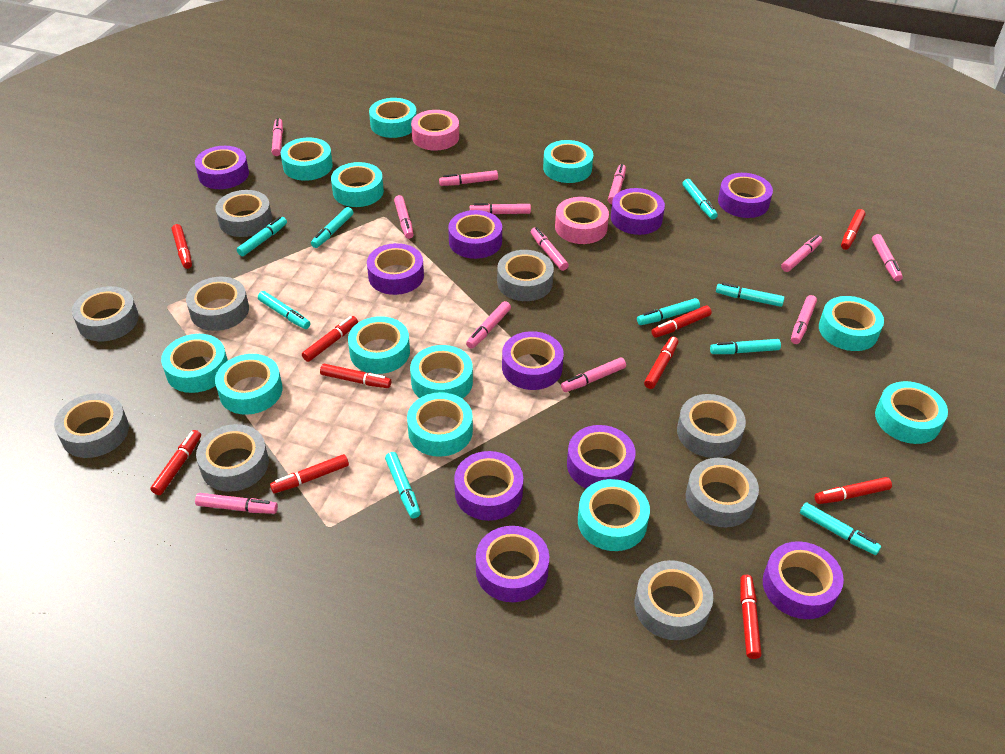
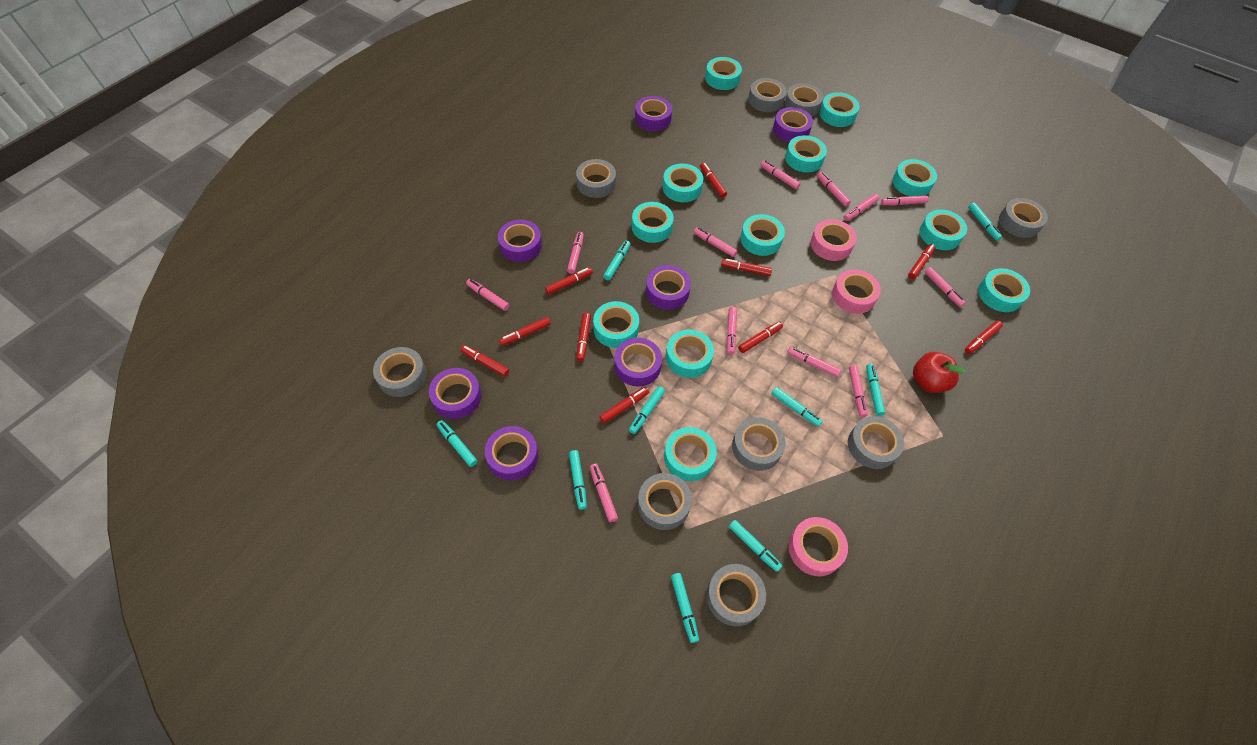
pink tape: [411,110,459,150] [555,197,609,244] = 2 -> [788,517,848,576] [810,219,857,261] [832,269,881,314] = 3
purple tape: [195,146,249,189] [367,243,424,295] [448,210,502,259] [454,451,523,521] [476,526,549,602] [502,331,564,390] [567,425,636,489] [611,188,665,235] [718,173,773,218] [763,541,844,619] = 10 -> [429,368,481,419] [485,426,538,481] [498,220,542,262] [614,338,662,387] [635,96,672,131] [646,265,691,310] [773,107,813,142] = 7
red apple: none = 0 -> [913,352,966,393] = 1

